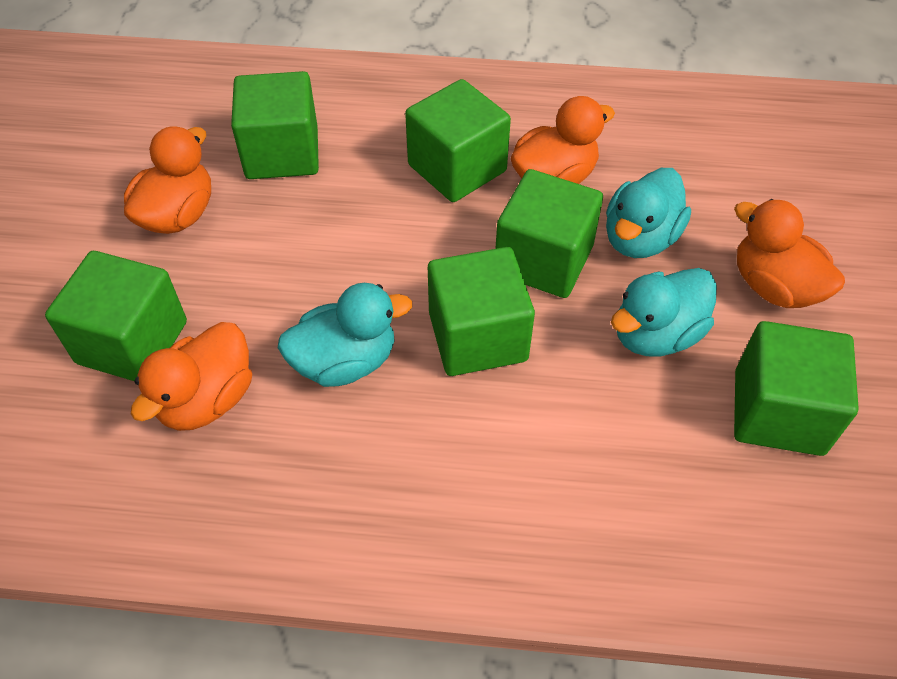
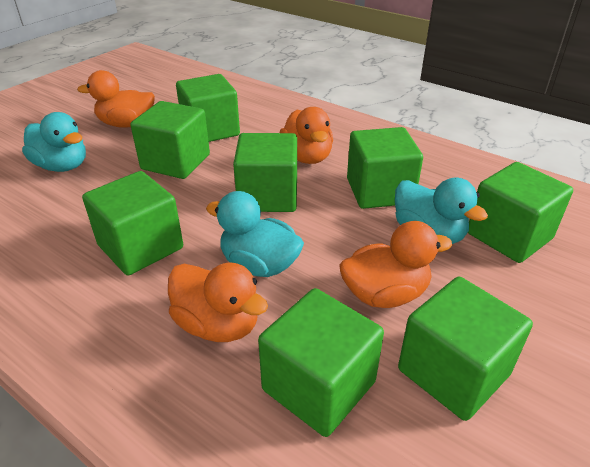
green cube: [45,251,187,381] [231,71,319,179] [405,79,511,202] [428,247,535,376] [495,169,603,298] [734,321,859,456] = 6 -> [82,171,183,276] [131,101,210,179] [176,74,240,142] [233,133,297,212] [258,288,384,437] [347,127,423,209] [398,277,533,421] [468,162,573,263] = 8

